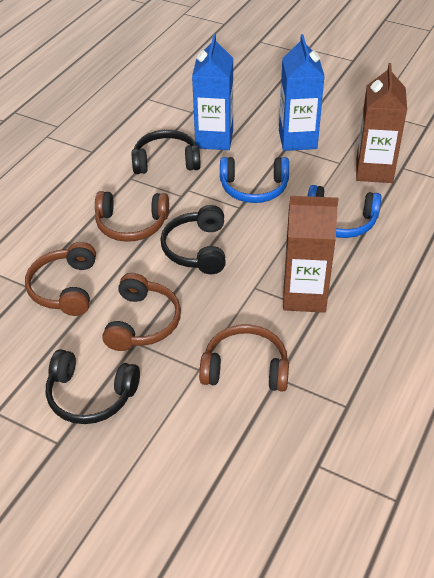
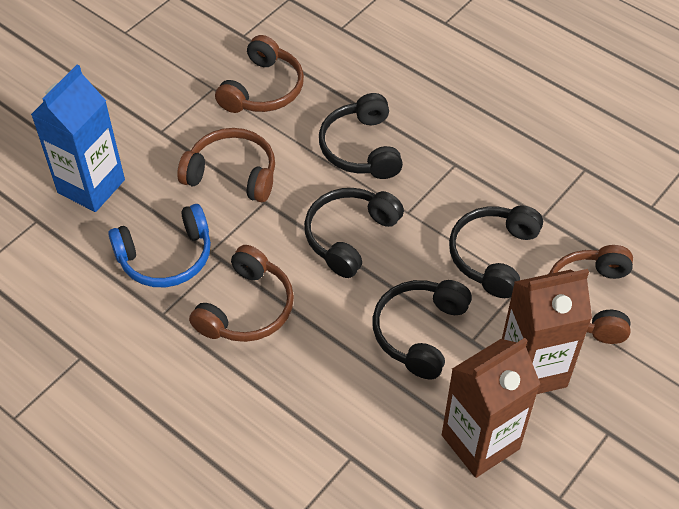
black headphones: [46,349,140,424] [132,130,201,174] [161,205,226,274] = 3 -> [304,188,404,278] [319,93,403,179] [373,280,472,379] [449,205,543,298] = 4
blue carton: [192,34,233,150] [279,34,325,151] = 2 -> [31,65,125,212] = 1
blue headphones: [220,157,289,203] [308,185,382,238] = 2 -> [108,204,211,287] = 1

